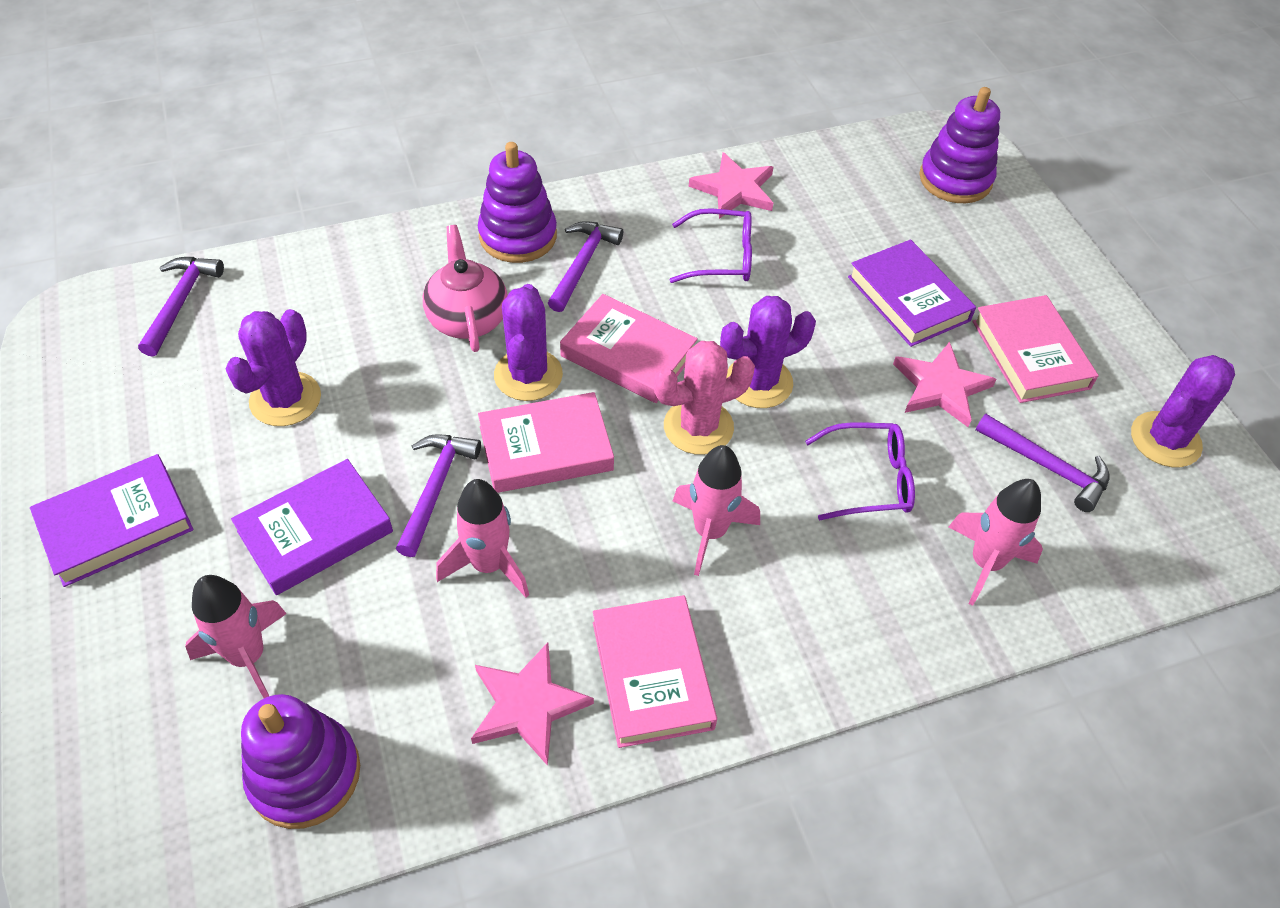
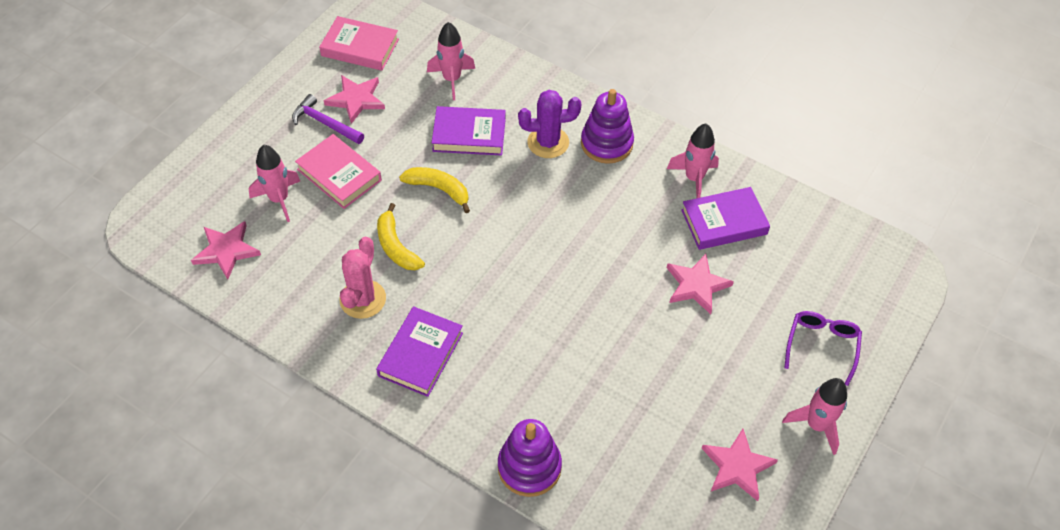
pink book: [478,392,614,493] [560,294,698,403] [593,595,717,748] [972,295,1099,403] = 4 -> [295,134,382,209] [319,16,399,71] = 2
pink star: [471,642,594,766] [689,152,773,219] [893,342,997,427] = 3 -> [191,221,261,280] [324,75,385,124] [667,254,734,314] [702,429,778,501] = 4
pink teapot: [423,225,508,352] = 1 -> none = 0
purple cactus: [226,309,321,426] [494,284,563,401] [720,296,816,408] [1131,355,1235,467] = 4 -> [518,90,581,158] = 1
purple glasses: [670,208,752,283] [805,422,915,521] = 2 -> [785,311,862,386] = 1
purple hammer: [138,257,224,356] [396,434,481,557] [548,221,623,312] [976,414,1110,512] = 4 -> [292,94,364,144] = 1
purple stacking toy: [241,694,360,829] [478,142,557,263] [919,87,1000,203] = 3 -> [498,419,562,497] [581,89,634,164] = 2
yellow banana: none = 0 -> [377,203,425,270] [399,167,470,213] = 2

